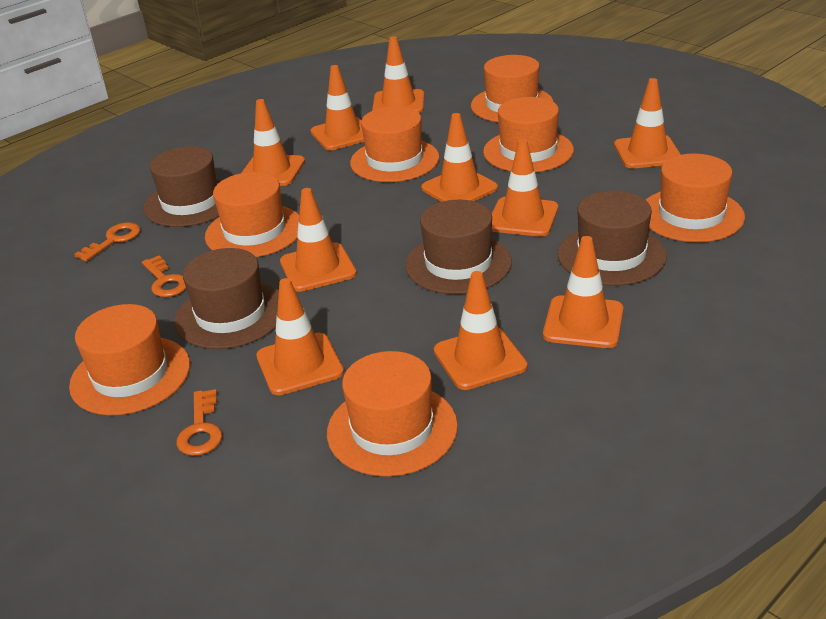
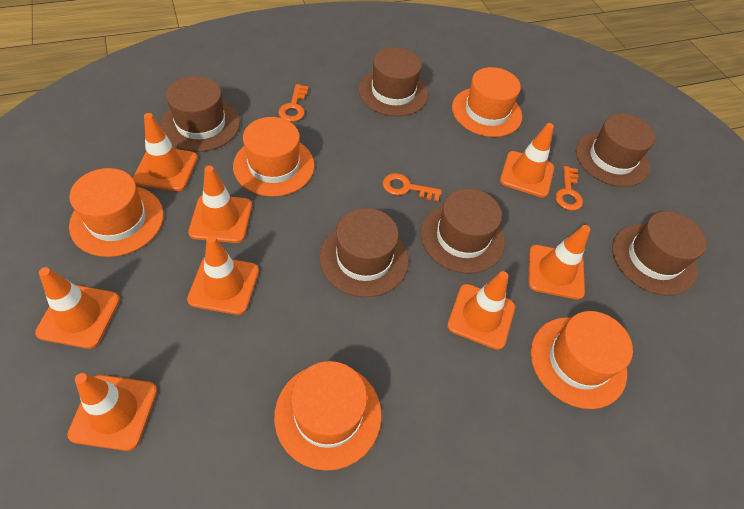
brown hat: [143,146,222,227] [175,248,279,349] [405,200,512,294] [558,191,667,286] = 4 -> [161,76,240,152] [320,208,409,297] [358,47,428,116] [421,189,505,274] [576,114,655,187] [612,211,707,296] = 6
orange hat: [69,304,190,416] [205,172,299,257] [327,351,458,477] [350,106,440,182] [471,55,553,122] [483,97,574,172] [646,154,745,242] = 7 -> [69,168,164,257] [233,117,314,197] [274,361,382,471] [452,67,522,137] [531,311,633,409] = 5
orange traffic cone: [242,99,305,186] [256,278,344,395] [280,188,357,292] [311,65,364,150] [372,36,424,113] [421,113,498,202] [434,271,528,390] [492,139,558,237] [543,236,623,348] [614,78,681,168] = 10 -> [35,267,120,349] [67,373,157,451] [133,113,198,191] [187,235,259,315] [188,165,252,243] [447,271,515,350] [500,123,554,197] [529,225,590,300] = 8

